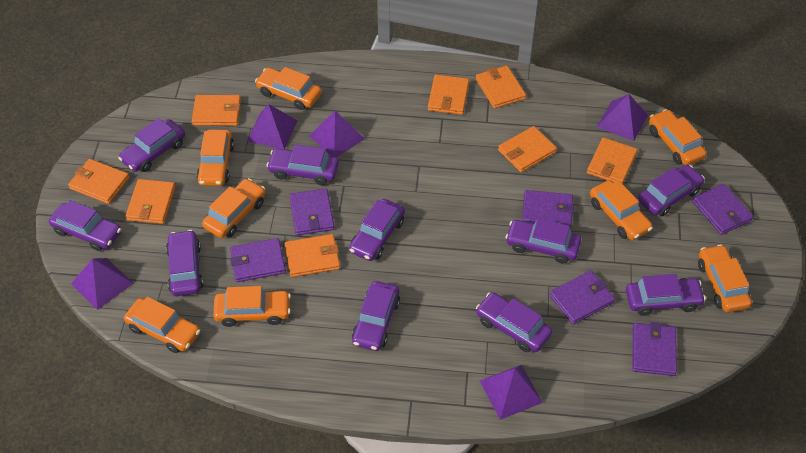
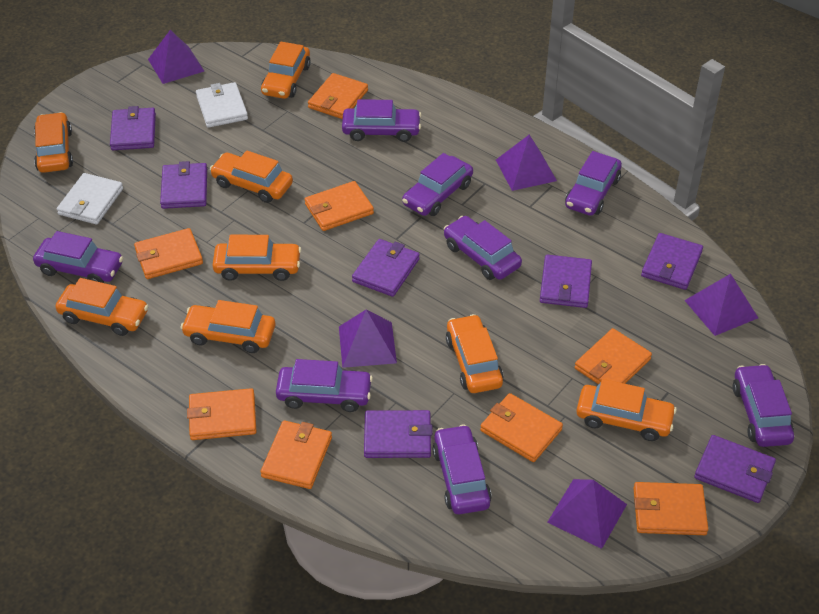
purple car: [49,200,121,251] [118,118,185,172] [166,230,203,296] [267,145,339,185] [349,199,405,261] [352,281,400,351] [476,292,552,352] [505,218,581,264] [626,274,706,316] [638,165,705,216] = 10 -> [33,231,123,283] [276,359,373,412] [342,99,421,142] [402,153,473,216] [433,424,492,514] [444,216,522,280] [565,151,622,216] [733,364,794,447] = 8
purple wallet: [230,238,286,282] [289,188,334,235] [522,190,574,228] [550,270,615,324] [632,322,677,376] [692,184,753,235] = 6 -> [110,106,156,150] [160,161,207,209] [352,239,420,297] [364,410,433,458] [540,255,592,308] [641,233,703,290] [694,435,776,503] = 7
white wallet: none = 0 -> [57,173,123,225] [196,82,248,128] = 2

